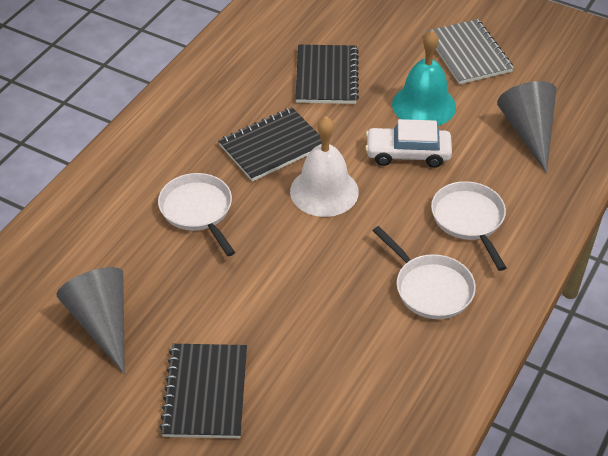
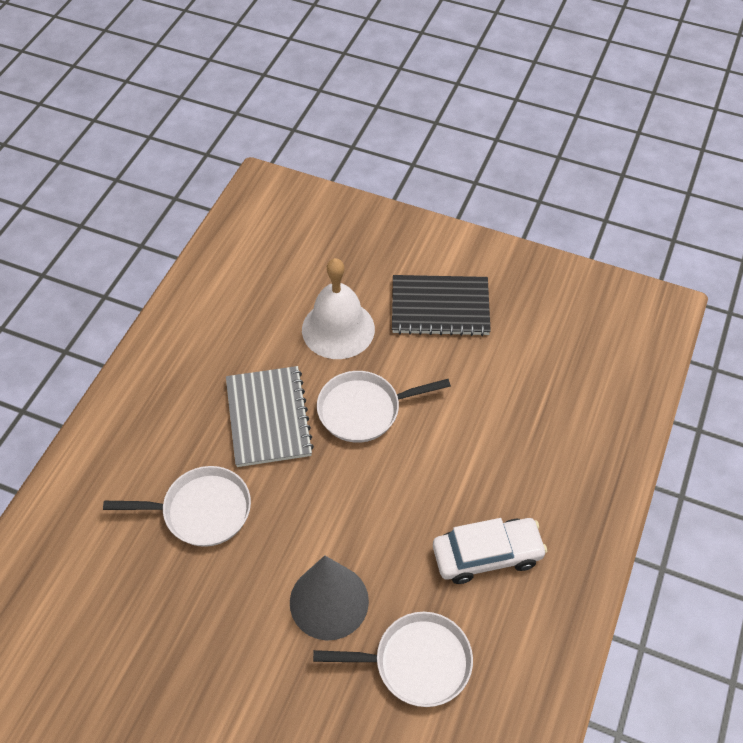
black notebook: [159,344,247,438] [218,107,321,181] [295,45,359,104] = 3 -> [392,275,491,336] = 1
grey cone: [56,267,125,374] [497,81,556,173] = 2 -> [290,555,369,640] = 1
turquoise bell: [392,30,456,126] = 1 -> none = 0

